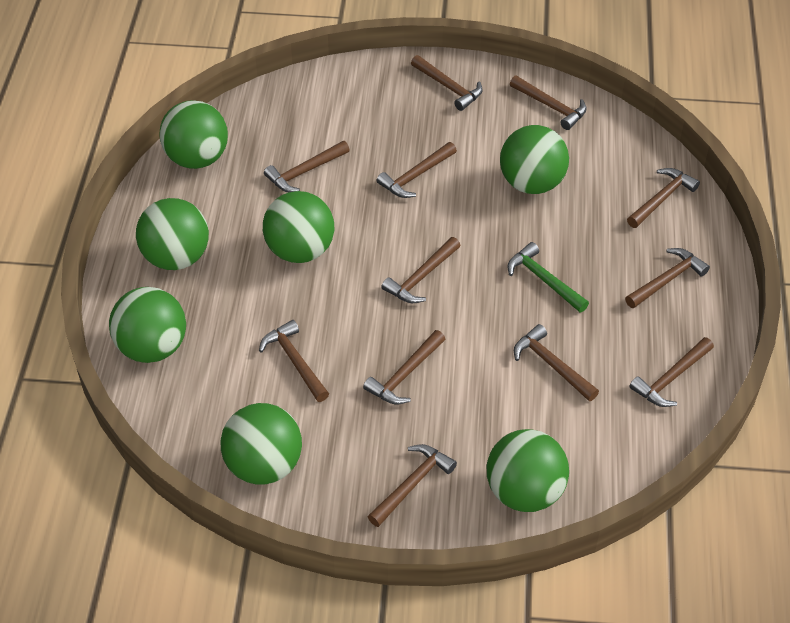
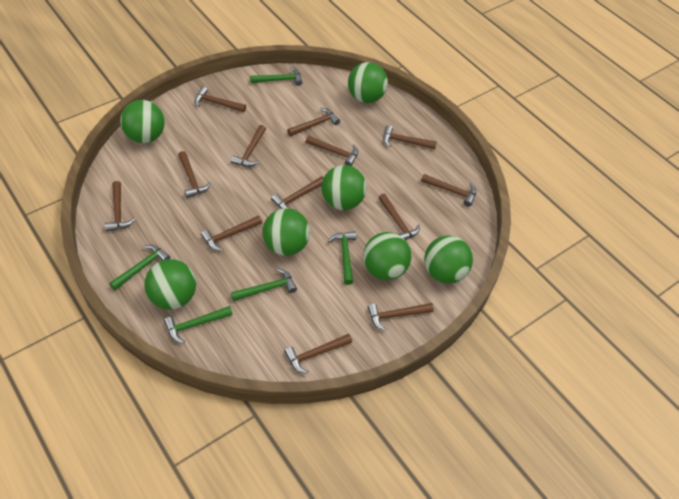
brown hammer: [259,320,329,402] [264,141,350,192] [363,330,445,405] [368,444,457,527] [376,142,457,198] [382,237,460,303] [411,55,483,111] [510,76,587,130] [514,324,599,401] [625,248,710,308] [627,168,700,228] [629,337,714,407] = 12 -> [105,181,135,232] [178,151,211,198] [195,86,246,112] [201,216,262,251] [231,125,266,167] [271,176,324,210] [284,334,352,374] [287,108,340,136] [306,135,358,166] [368,303,434,331] [378,193,420,240] [383,125,437,149] [421,174,476,207] = 13
green hammer: [507,242,589,313] = 1 -> [109,245,170,290] [164,306,233,343] [231,268,297,301] [250,67,302,86] [328,231,356,285] = 5

